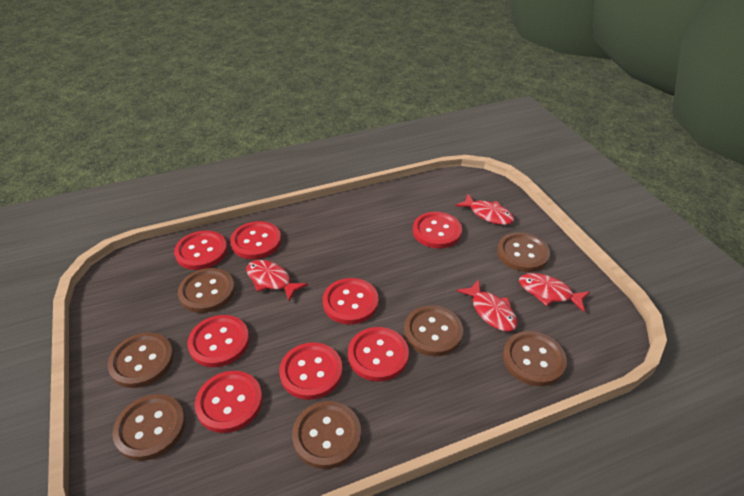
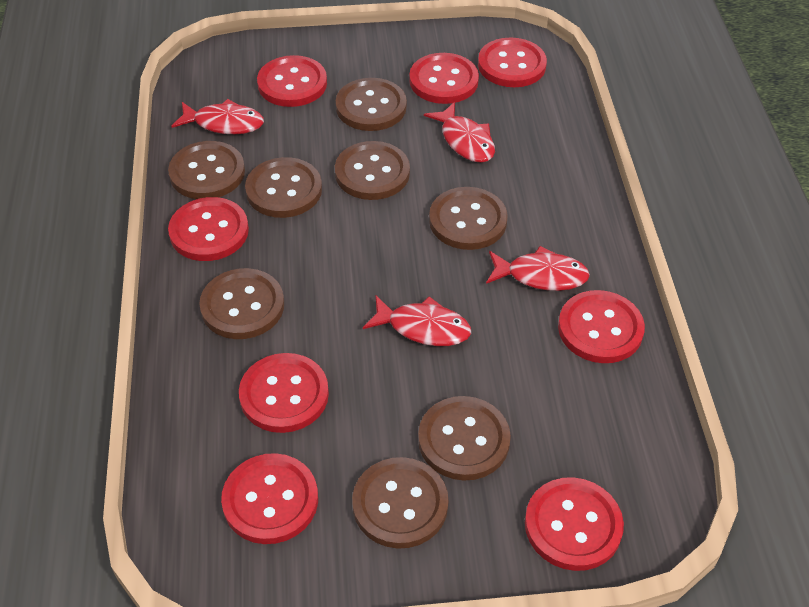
brown button: [108,333,174,388] [112,394,185,461] [178,268,235,313] [292,401,361,469] [404,305,463,356] [497,232,550,272] [503,331,567,386] = 7 -> [168,141,245,199] [199,268,284,339] [245,157,322,218] [335,141,410,200] [336,78,407,131] [352,457,449,549] [418,396,511,480] [429,187,508,250] = 8

